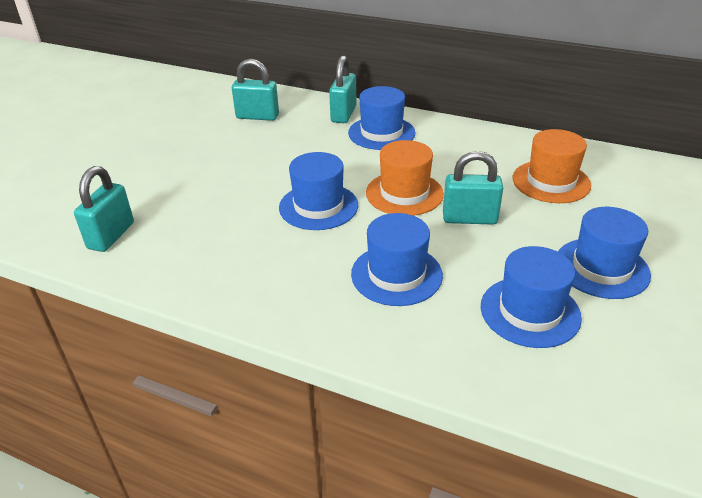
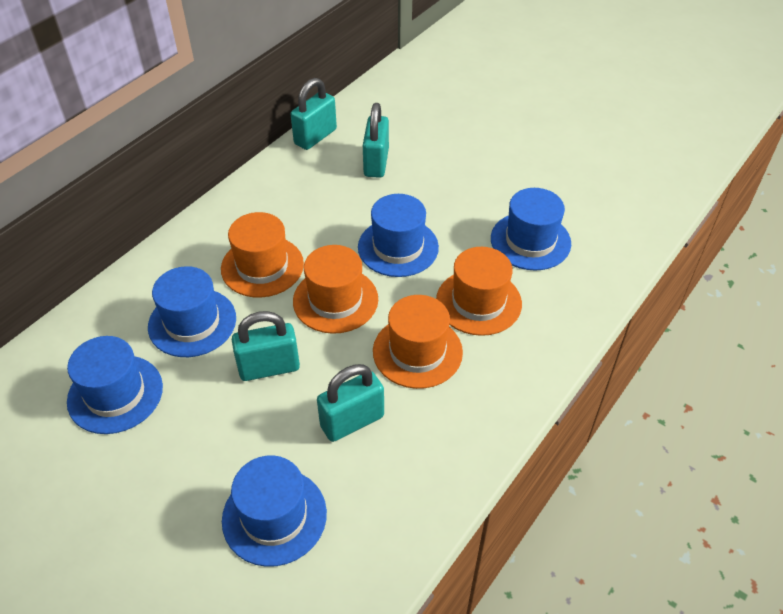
orange hat: [366,140,444,216] [512,129,591,203] = 2 -> [221,212,304,298] [293,245,378,334] [373,295,463,389] [436,247,522,336] = 4

